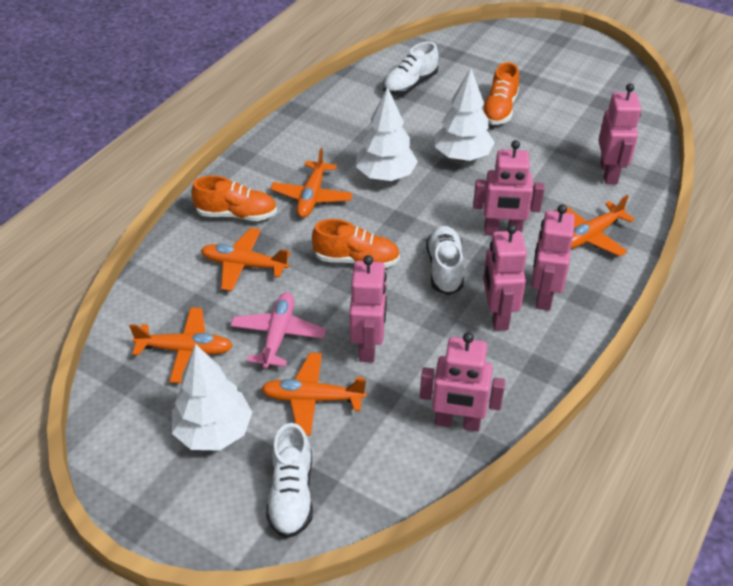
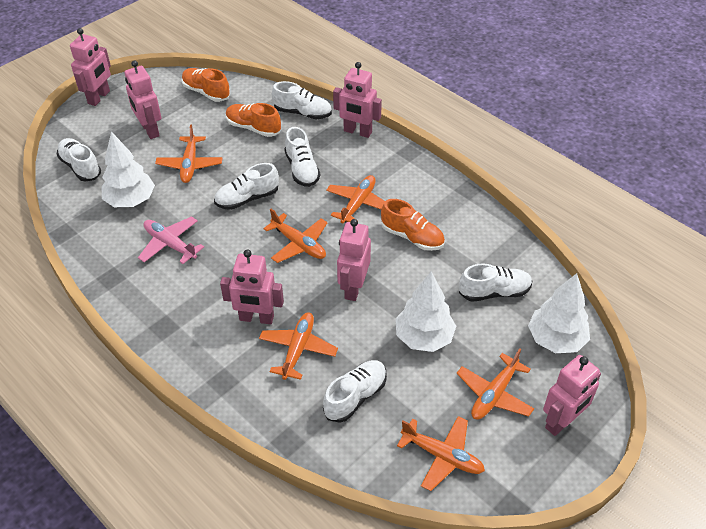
orange plane: [129,307,233,383] [201,228,290,291] [261,353,366,436] [270,148,353,218] [557,195,635,257] = 5 -> [155,124,223,183] [259,312,338,380] [263,209,328,263] [326,175,385,224] [397,416,485,491] [457,348,534,420] = 6
white shoe: [266,423,313,538] [383,42,438,95] [426,226,464,295] = 3 -> [57,138,101,182] [214,163,279,210] [272,81,332,119] [284,127,320,187] [323,360,387,423] [459,263,532,302] = 6

